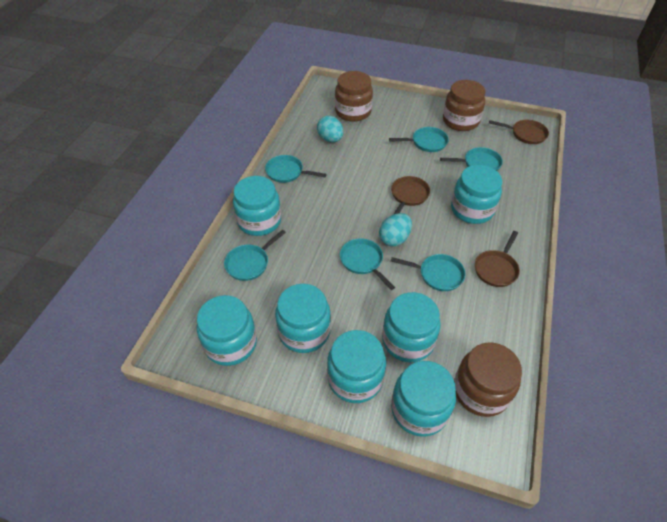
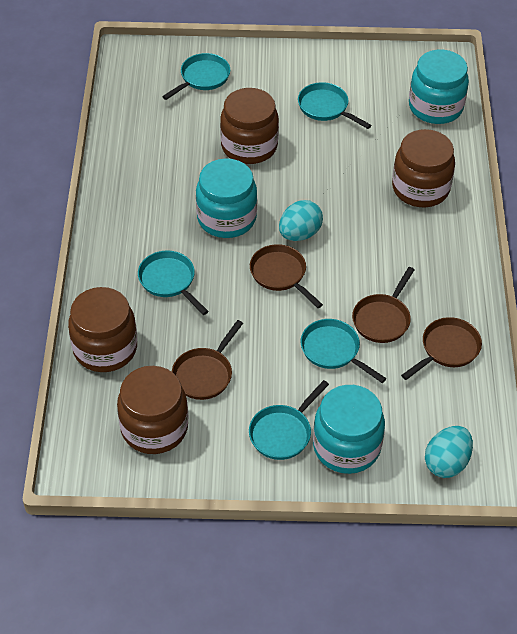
brown jar: [335,71,373,122] [443,80,486,131] [454,342,522,417] = 3 -> [68,287,137,372] [117,366,188,454] [220,88,279,164] [392,129,455,207] = 4
brown pan: [391,176,430,215] [475,231,520,287] [489,120,549,144] = 3 -> [172,320,243,400] [250,244,323,308] [352,267,415,343] [401,317,482,380] = 4
turquoise jar: [197,295,257,366] [233,176,281,236] [275,284,331,353] [327,330,386,403] [382,292,441,362] [391,361,456,437] [451,165,502,224] = 7 -> [196,158,257,238] [313,385,385,474] [409,49,469,124] = 3
turquoise pan: [224,230,286,281] [265,155,327,183] [340,238,395,290] [389,127,449,152] [391,254,465,291] [440,147,503,171] = 6 -> [138,251,209,315] [162,53,230,100] [249,380,329,460] [298,82,371,129] [300,319,387,383] = 5

